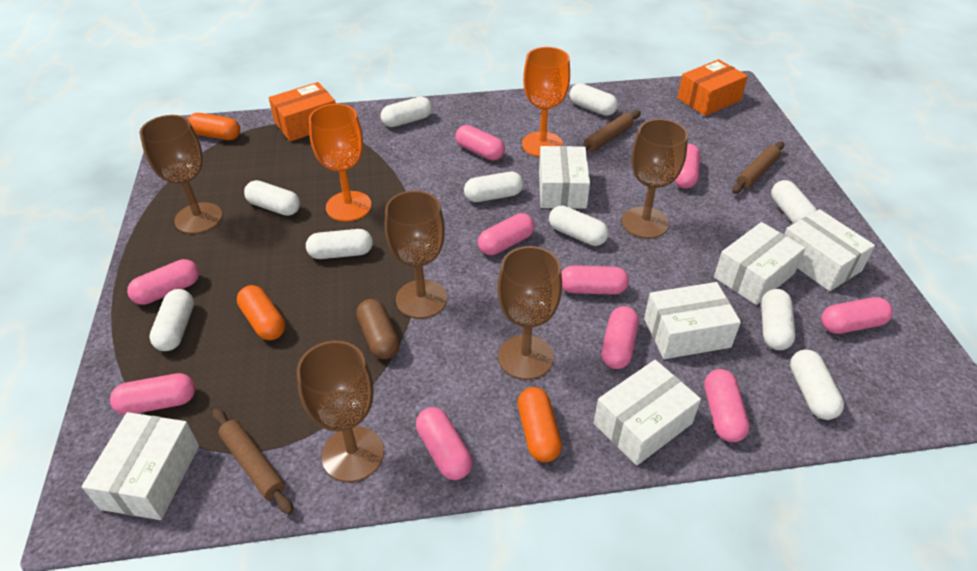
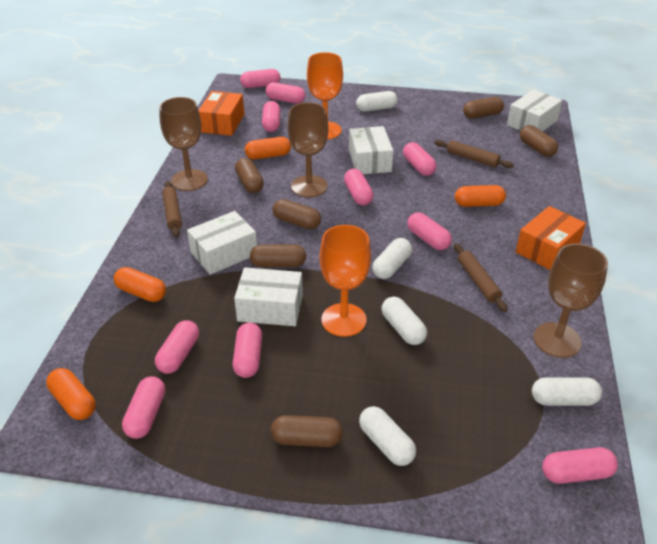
brown capsule: [356,299,400,359] = 1 -> [235,158,264,193] [250,244,306,267] [271,415,343,447] [273,199,321,229] [463,97,504,118] [520,125,558,157] = 6
brown goblet: [140,115,223,234] [297,341,384,482] [385,191,447,319] [497,246,562,380] [622,119,688,239] = 5 -> [159,97,208,191] [288,102,328,197] [534,243,608,358] = 3
orange capsule: [188,113,240,140] [237,285,285,340] [518,387,562,462] = 3 -> [46,368,96,420] [114,267,166,302] [245,137,291,159] [455,185,506,207] = 4
white box: [82,412,199,520] [539,146,590,209] [594,360,701,466] [644,282,741,359] [714,222,806,305] [784,209,875,291] = 6 -> [187,211,257,275] [234,267,303,326] [349,126,393,174] [507,89,562,132] = 4
white capsule: [149,289,194,351] [244,180,300,216] [306,229,373,259] [381,97,432,127] [464,172,524,202] [549,205,609,246] [569,83,618,116] [761,289,795,350] [771,180,817,224] [790,350,844,420] = 10 -> [356,91,398,112] [359,406,416,466] [372,238,412,279] [382,297,427,345] [532,377,602,406] = 5

